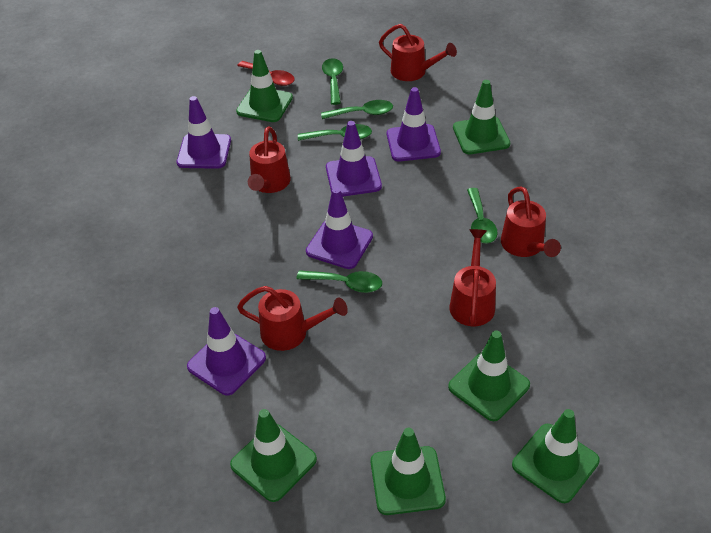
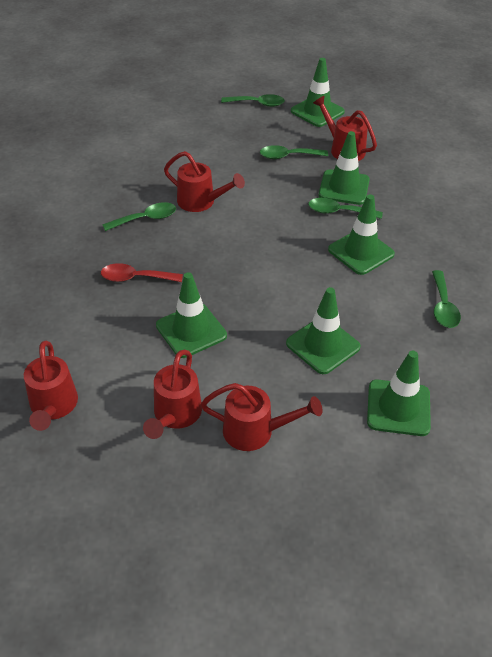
purple traffic cone: [177,96,231,169] [187,307,266,395] [306,188,373,269] [326,121,382,197] [387,87,441,161] = 5 -> none = 0

